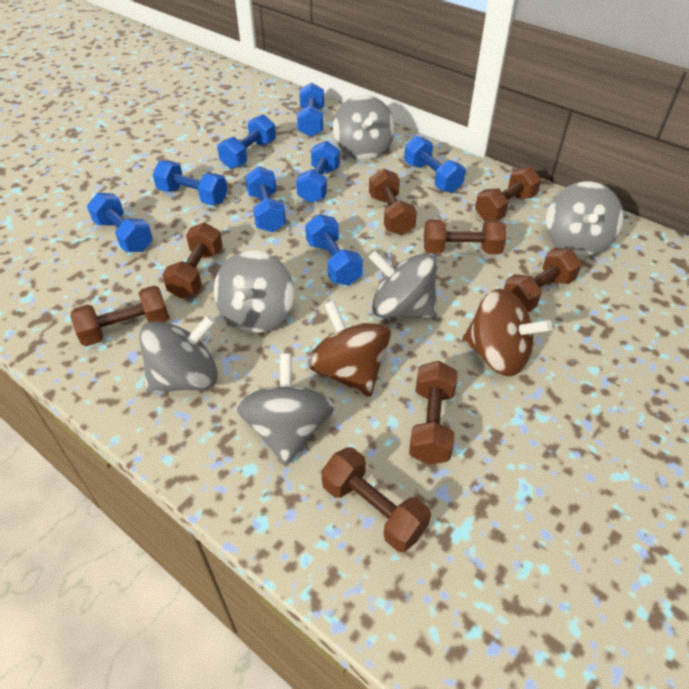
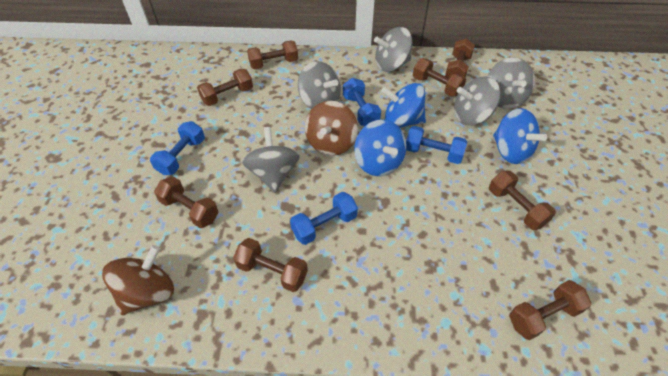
blue dumbbell: [87,192,153,252] [152,161,228,205] [217,115,276,169] [245,166,286,232] [296,141,340,203] [297,82,324,137] [305,214,363,285] [404,136,466,193] = 8 -> [150,121,205,175] [290,192,358,245] [343,78,381,126] [406,126,467,164] = 4
blue spinning top: none = 0 -> [354,120,406,176] [381,83,426,128] [493,108,547,164] = 3
grey spinning top: [139,315,218,394] [214,250,294,334] [236,354,335,466] [333,95,395,160] [368,250,437,319] [546,182,624,257] = 6 -> [242,127,300,193] [298,61,341,109] [374,27,413,72] [454,77,501,126] [488,57,535,109] = 5

